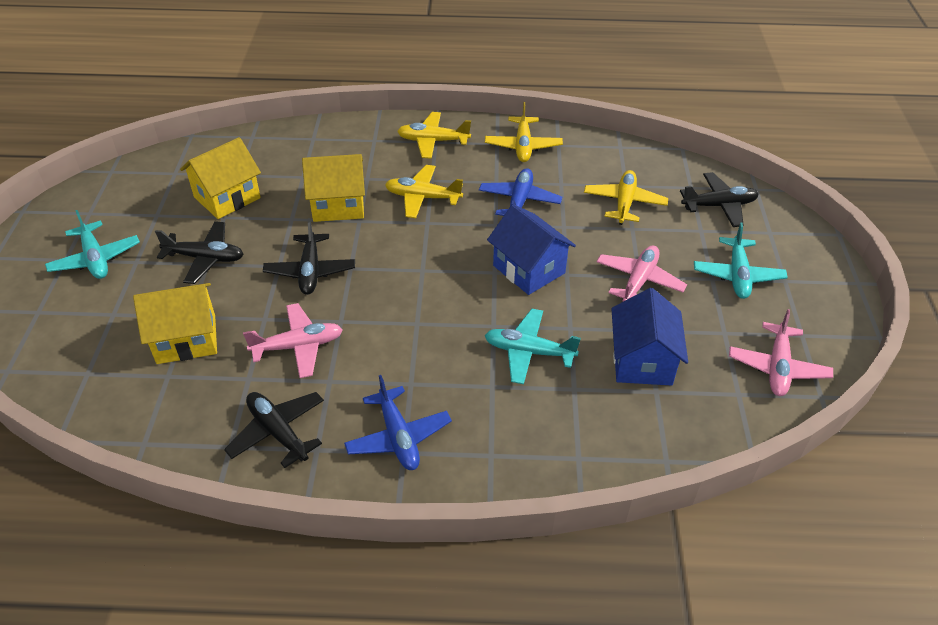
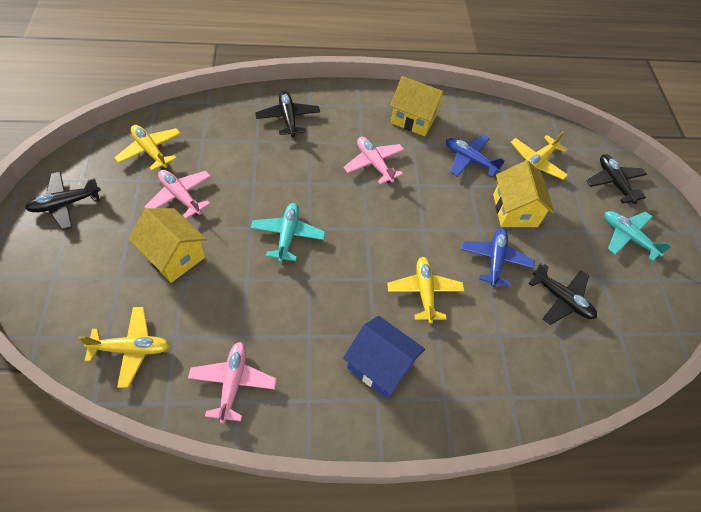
blue house: [487,204,576,295] [611,288,688,386] = 2 -> [343,316,425,398] = 1
turquoise plane: [45,210,140,279] [485,309,581,384] [694,222,788,299] = 3 -> [251,203,325,262] [605,211,672,261] = 2

